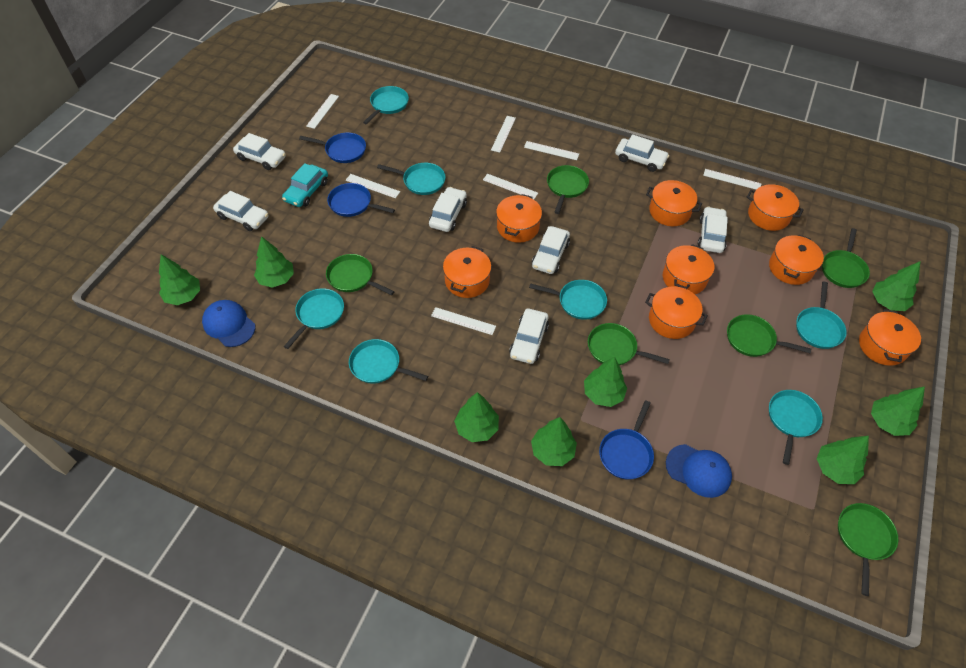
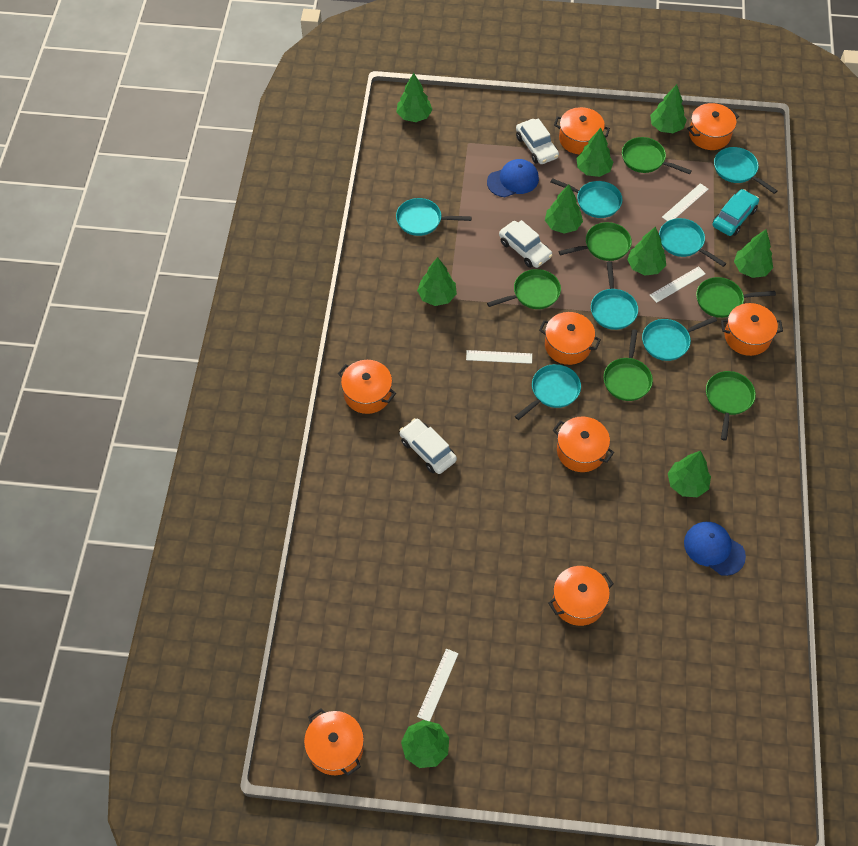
blue pan: [299,132,366,163] [327,183,395,217] [599,400,654,480] = 3 -> none = 0
green tree: [159,254,200,305] [254,236,294,288] [454,392,499,442] [531,417,577,466] [584,356,627,407] [817,436,869,484] [871,386,925,436] [872,261,921,311] = 8 -> [397,73,432,122] [401,720,449,768] [417,257,457,306] [545,184,583,234] [577,128,614,177] [627,226,666,276] [650,84,687,133] [668,451,711,497] [734,229,773,278] = 9
white car: [213,191,269,231] [233,133,286,170] [429,187,467,232] [509,309,549,364] [532,226,570,274] [615,134,669,172] [698,207,728,253] = 7 -> [400,418,457,474] [499,220,553,268] [516,118,559,164] = 3
white ruler: [306,94,339,129] [346,174,400,198] [431,307,496,335] [483,174,538,199] [491,116,516,153] [524,141,579,160] [703,169,762,190] = 7 -> [417,649,459,721] [466,350,532,364] [650,266,706,303] [662,183,708,221] = 4

